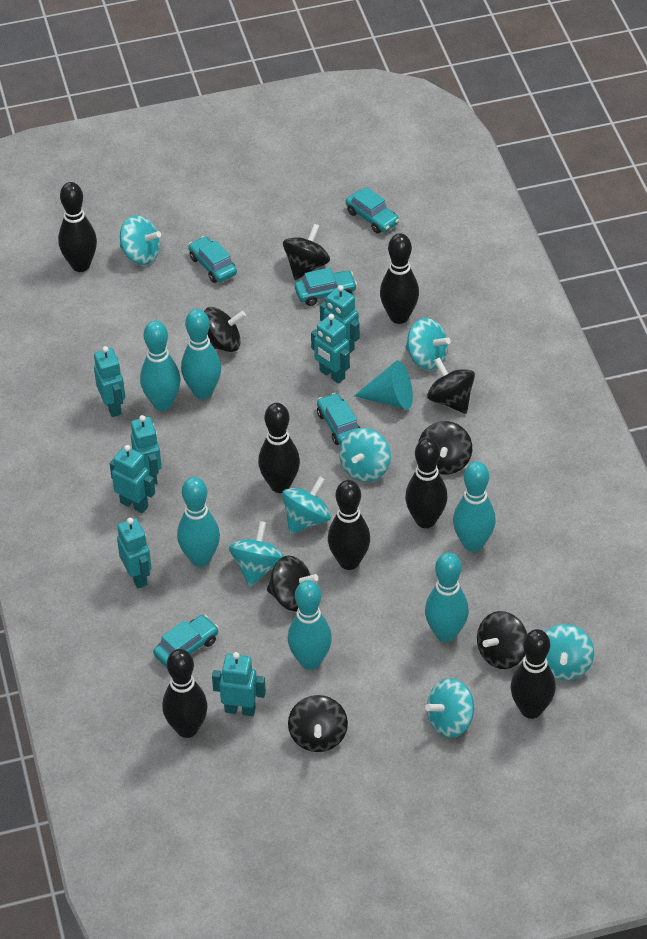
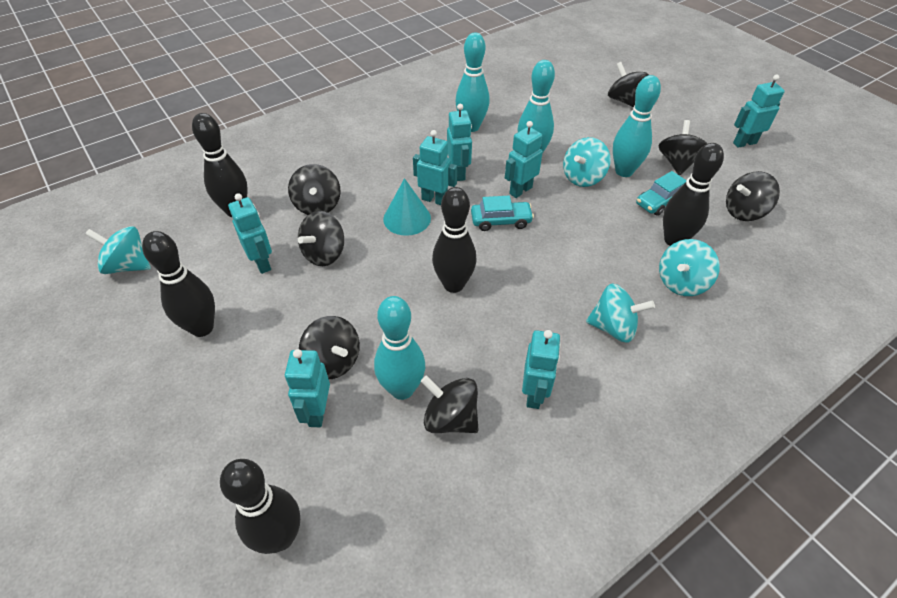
black bowling pin: [58,182,97,272] [162,649,207,738] [258,403,300,493] [328,480,370,570] [380,233,419,324] [405,438,447,528] [510,629,556,719] = 7 -> [142,231,215,337] [192,113,248,217] [220,459,300,554] [432,187,477,293] [663,143,724,246] = 5
turquoise bowling pin: [140,321,181,411] [177,477,220,567] [181,309,221,399] [288,580,332,670] [425,552,469,642] [453,461,496,552] = 6 -> [374,296,425,400] [455,33,490,132] [518,60,555,154] [613,75,661,177] = 4
turquoise car: [153,615,219,668] [189,236,237,283] [295,268,357,306] [317,393,360,445] [346,187,400,233] = 5 -> [471,196,534,231] [636,171,687,216] = 2
turquoise spinning top: [120,215,161,265] [229,521,284,586] [282,476,331,534] [339,428,391,482] [406,318,451,370] [425,678,474,738] [545,624,594,680] = 7 -> [85,226,151,274] [563,137,610,187] [586,283,655,343] [659,239,720,296] = 4

